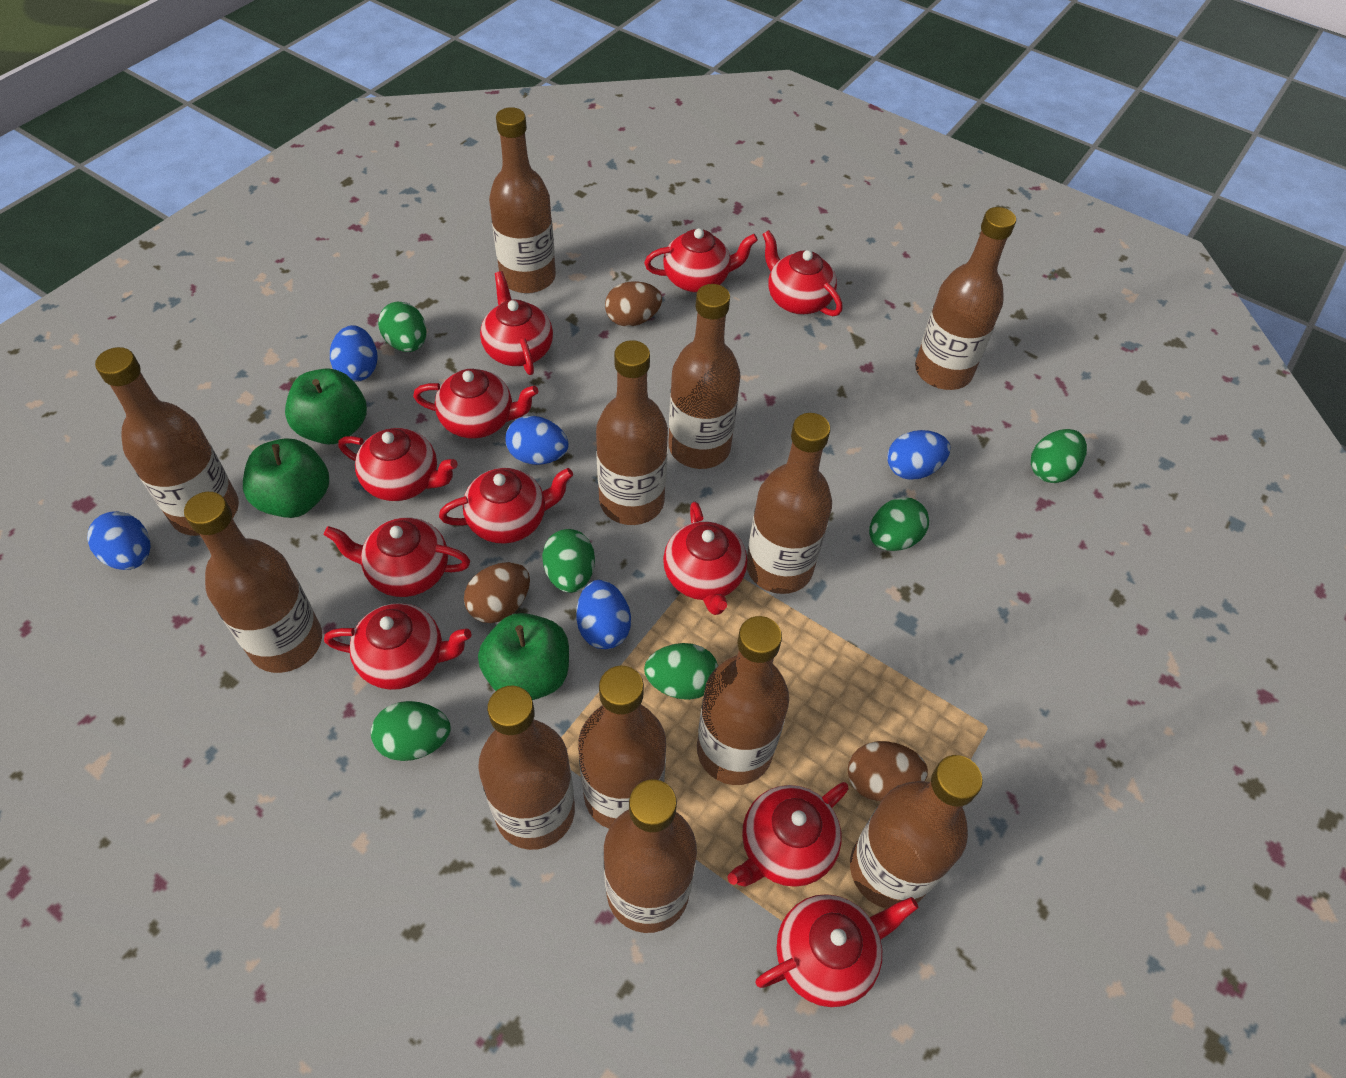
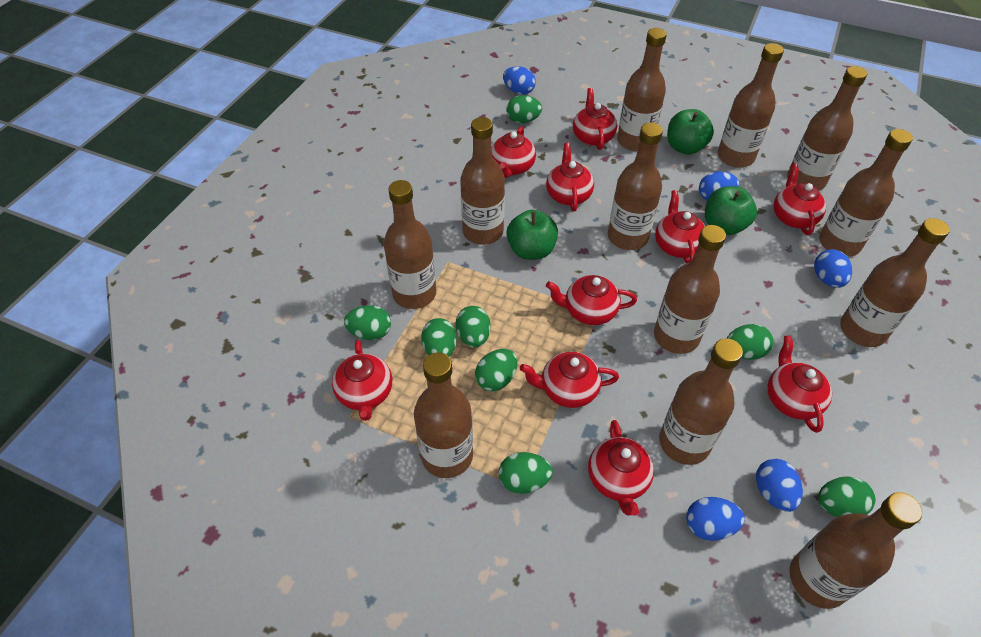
brown egg: [464,562,530,623] [605,281,662,327] [848,741,928,801] = 3 -> none = 0
green egg: [371,701,451,761] [378,302,426,352] [542,529,595,593] [644,643,718,700] [869,497,929,551] [1031,429,1087,483] = 6 -> [344,305,391,340] [421,318,457,357] [456,306,491,348] [475,349,517,391] [499,452,553,494] [506,95,542,123] [727,324,774,360] [818,476,875,517] = 8
red teapot: [324,517,470,597] [324,603,472,690] [338,428,458,501] [413,369,538,438] [439,468,573,544] [480,271,553,375] [644,228,758,293] [663,502,747,615] [728,782,848,887] [755,894,918,1007] [762,230,843,316] = 11 -> [332,340,392,421] [491,127,536,178] [520,351,619,408] [546,143,594,211] [546,275,637,325] [573,88,617,150] [588,420,654,516] [655,190,705,263] [768,336,832,433] [774,163,826,235] = 10

